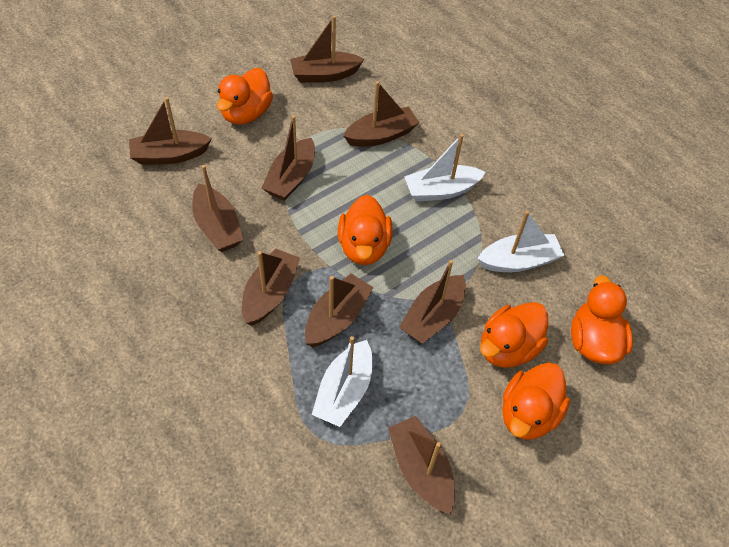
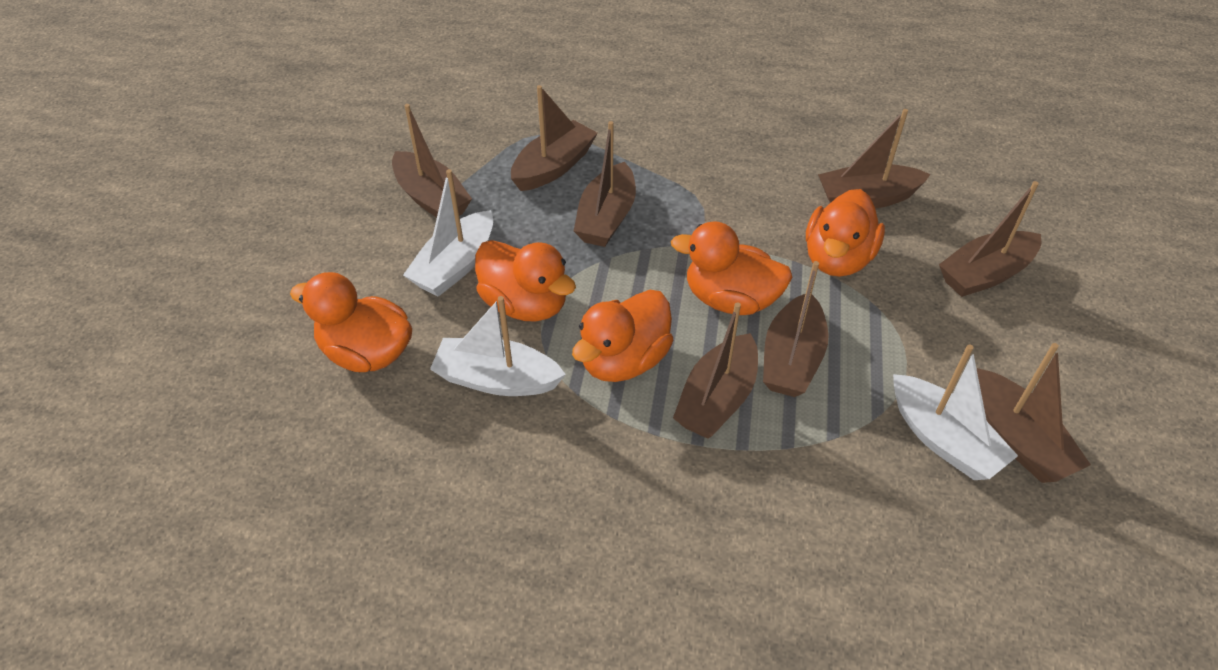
brown boat: [129,97,212,165] [192,165,243,252] [242,248,300,326] [262,115,315,201] [290,16,364,83] [305,273,374,347] [343,81,419,147] [388,416,455,514] [399,260,466,344] = 9 -> [392,104,472,217] [511,85,598,191] [574,121,636,247] [673,302,758,439] [763,261,829,397] [818,109,931,208] [939,181,1041,297] [977,343,1091,483] = 8

